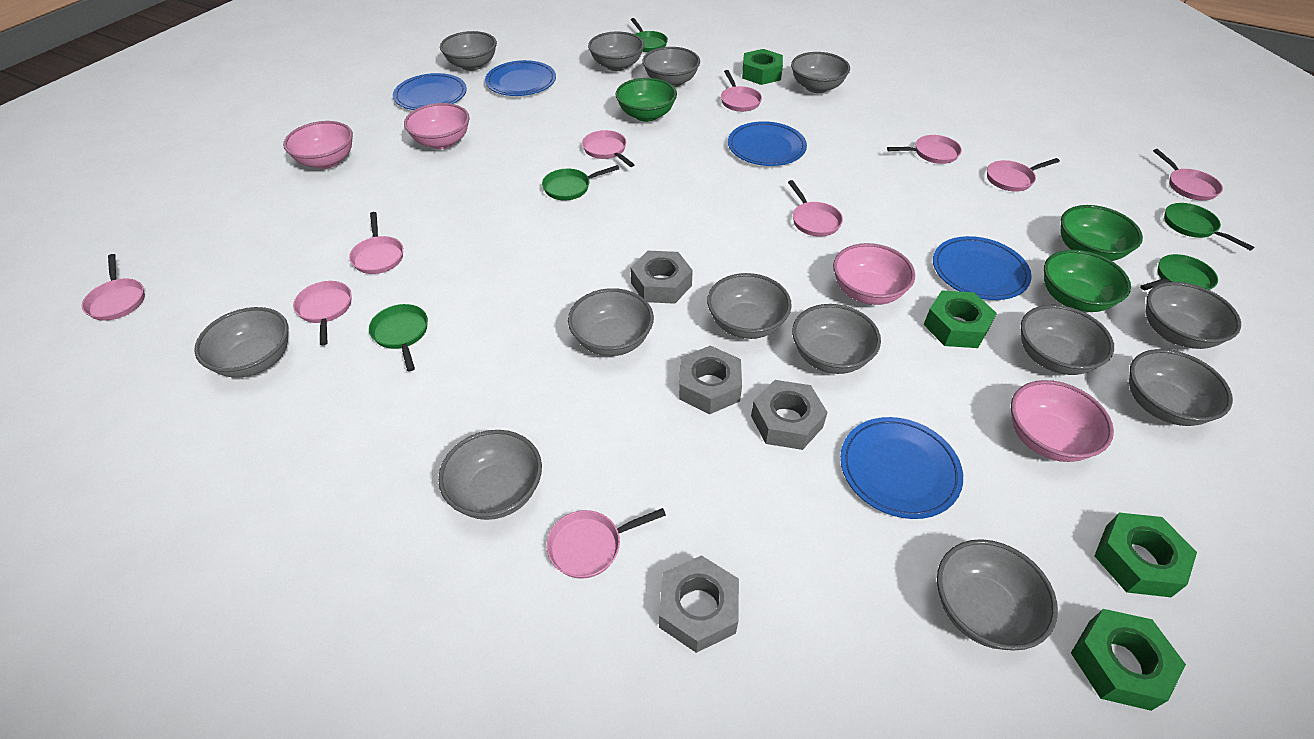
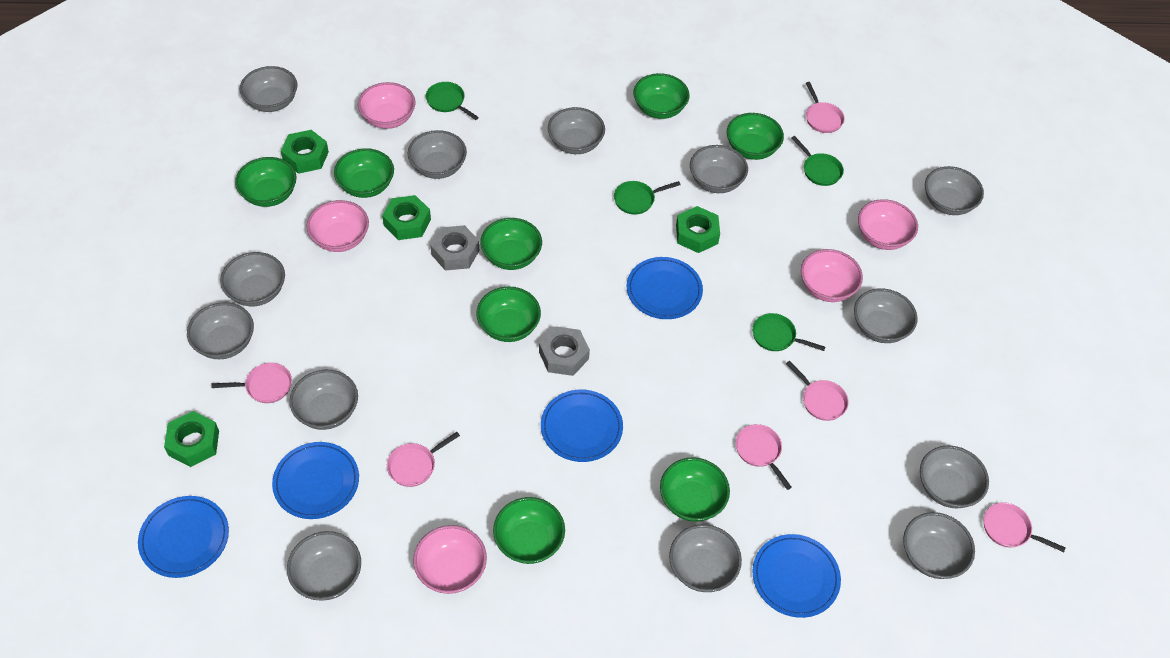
green bowl: [616,78,677,122] [1044,250,1131,312] [1061,205,1143,261] = 3 -> [235,157,297,207] [334,148,394,198] [476,287,541,342] [480,218,542,270] [493,497,565,564] [633,73,690,119] [660,457,730,522] [727,113,784,160] = 8
green pan: [369,304,428,371] [542,165,619,200] [631,18,668,52] [1140,254,1218,290] [1164,203,1254,251] = 5 -> [426,82,479,120] [614,181,680,215] [752,313,825,351] [791,136,844,186] = 4
grey nut: [630,251,693,304] [659,555,739,653] [679,345,742,414] [751,380,828,450] = 4 -> [430,225,479,271] [539,326,590,376] = 2
pink bowl: [283,121,353,169] [404,103,470,149] [833,243,915,305] [1011,380,1114,462] = 4 -> [307,200,369,252] [358,82,415,129] [413,525,487,594] [801,249,863,302] [858,199,918,250] = 5
pink pan: [82,254,145,321] [293,281,351,345] [349,212,403,274] [547,508,666,579] [582,130,635,167] [721,70,762,112] [788,180,843,237] [887,135,962,164] [987,158,1060,192] [1153,149,1223,201] = 10 -> [212,363,292,403] [387,432,460,487] [735,424,792,490] [786,361,849,421] [806,82,845,133] [984,502,1066,552] = 6

